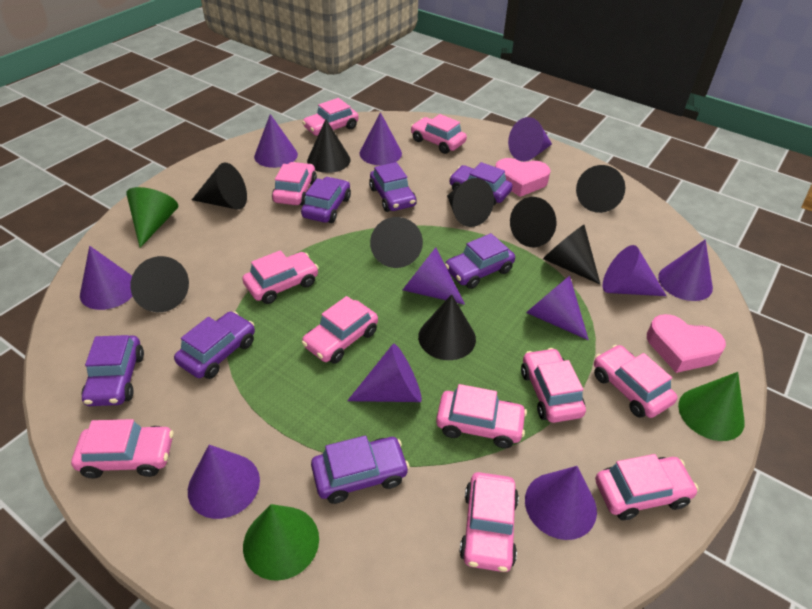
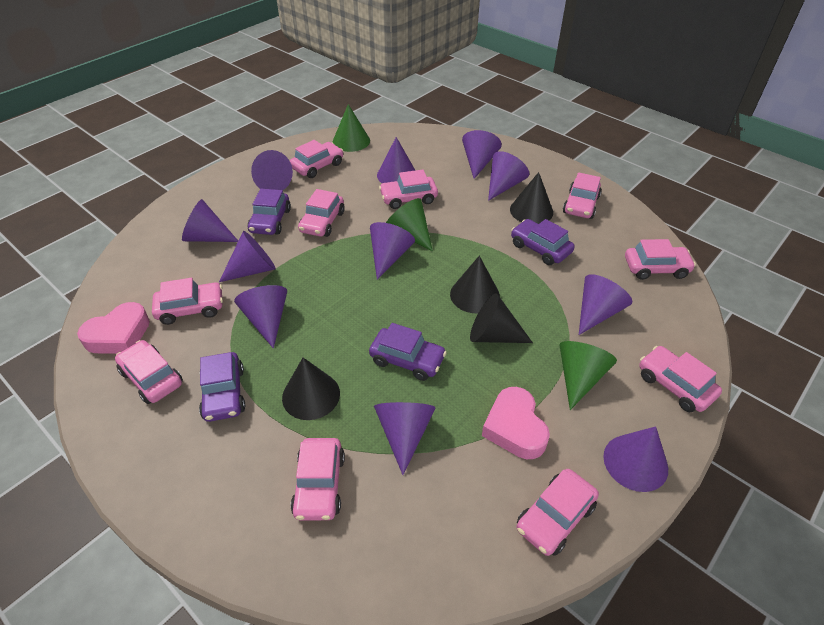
black cone: [131,256,189,312] [192,162,247,210] [307,119,350,173] [370,217,423,268] [418,294,476,360] [447,178,494,227] [510,197,556,247] [543,225,600,284] [576,165,625,213] = 9 -> [282,358,340,420] [450,256,500,313] [470,293,533,343] [510,172,553,224] = 4
pink car: [71,419,173,478] [242,250,319,304] [272,162,317,206] [302,98,359,136] [302,296,378,364] [411,114,467,154] [436,384,527,449] [460,472,519,572] [521,348,586,423] [594,345,678,418] [595,454,698,520] = 11 -> [115,340,183,404] [152,278,223,325] [290,140,343,178] [291,438,345,520] [298,189,345,237] [379,170,438,209] [516,469,599,556] [563,173,602,219] [625,239,696,280] [639,346,722,412] = 10
purple car: [82,335,144,406] [174,311,255,379] [301,177,351,223] [311,435,409,504] [369,162,417,212] [445,233,515,289] [449,162,512,206] = 7 -> [199,352,245,422] [248,189,291,235] [369,323,447,381] [511,219,575,265] = 4

